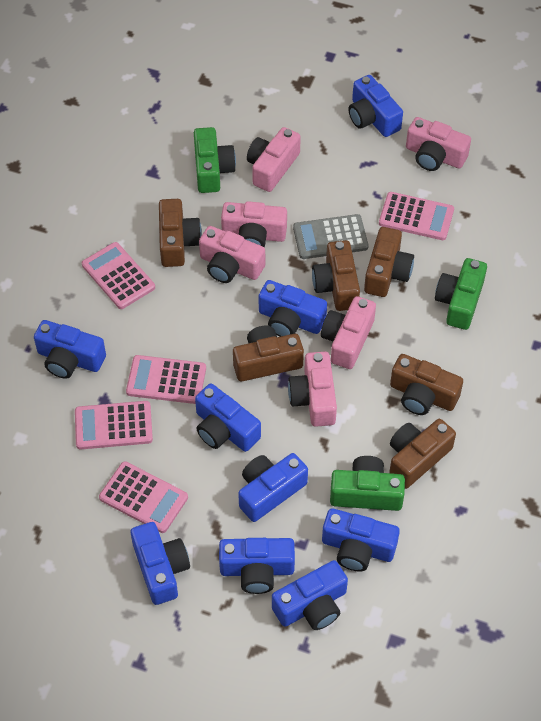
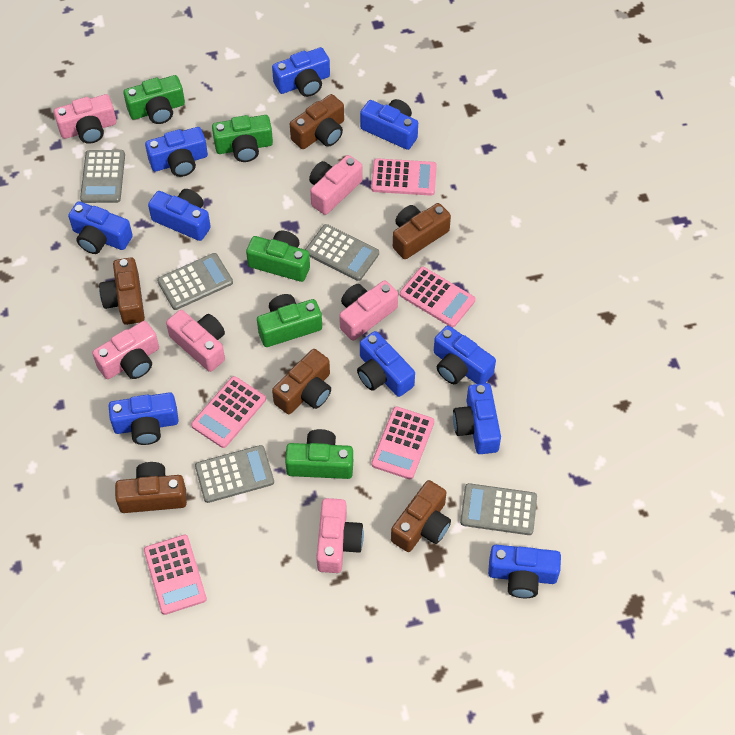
blue camera: [34,320,106,379] [131,522,190,605] [195,384,261,452] [219,538,295,594] [238,453,308,522] [259,280,327,337] [272,560,348,630] [322,508,400,572] [348,75,403,137] = 9 -> [68,201,133,254] [109,392,179,445] [145,127,208,177] [148,189,211,241] [272,47,330,97] [357,331,415,397] [360,99,418,150] [434,325,496,384] [453,383,501,454] [488,545,561,598] = 10
green camera: [194,127,236,193] [330,456,405,511] [435,258,487,330] = 3 -> [123,75,185,124] [212,115,273,162] [246,231,310,282] [257,294,322,347] [285,429,353,479] = 5
grey calculator: [293,214,369,259] = 1 -> [80,150,125,203] [157,253,233,310] [195,445,274,503] [305,224,379,281] [460,483,537,535] = 5

